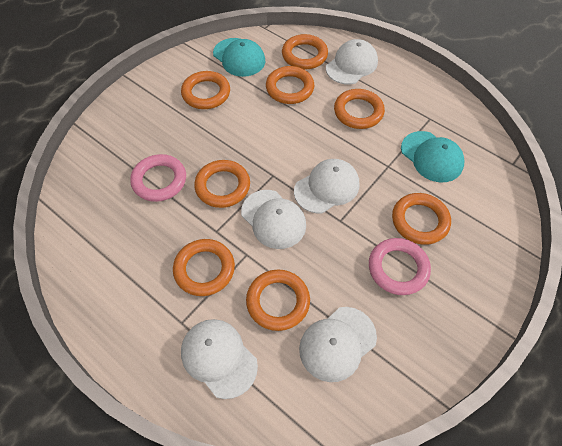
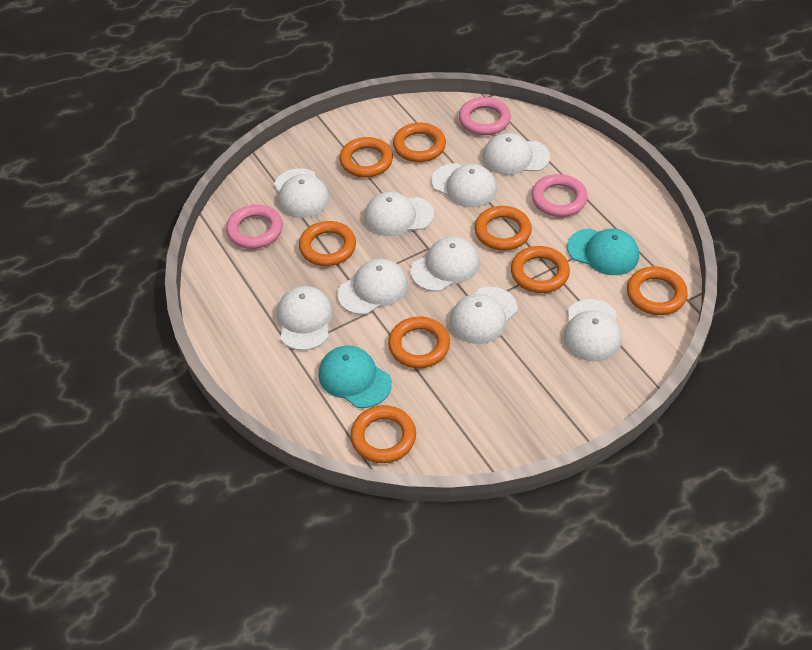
pink ring: [130,154,186,202] [369,238,431,295] = 2 -> [226,205,283,249] [459,97,511,135] [532,174,588,217] = 3
white cap: [181,319,258,399] [241,190,306,249] [294,159,359,213] [299,307,377,382] [326,39,378,84] = 5 -> [274,168,330,218] [277,286,333,351] [337,259,408,315] [364,192,434,236] [411,237,479,292] [431,163,497,208] [450,287,517,344] [483,133,550,175] [564,299,622,362] = 9

